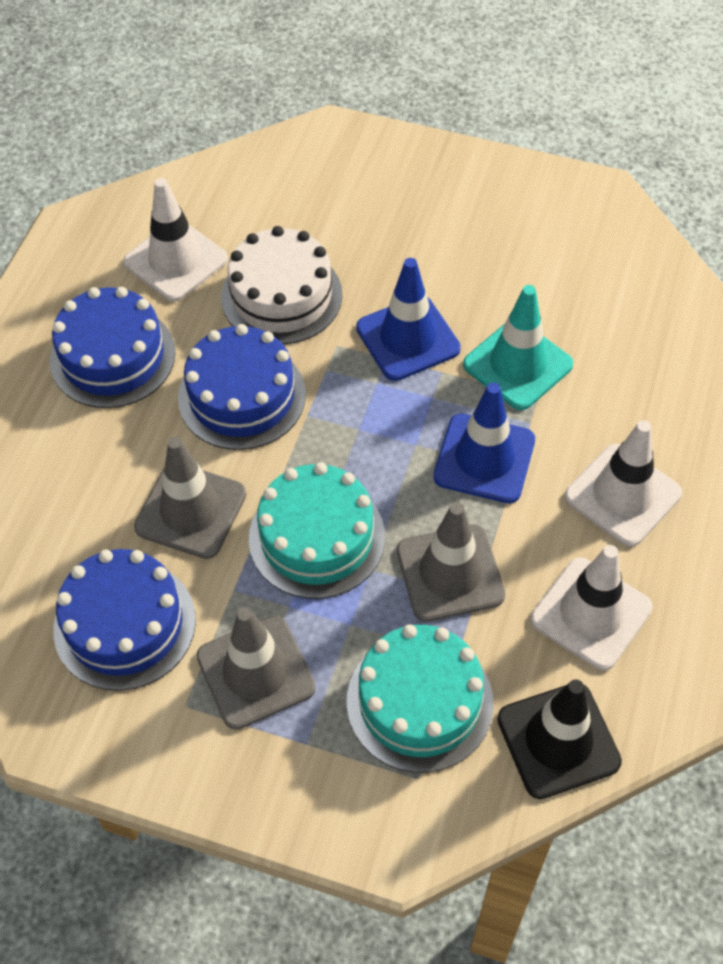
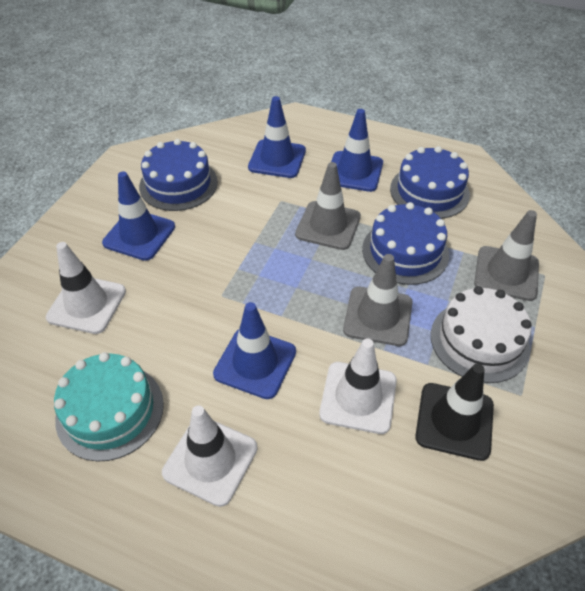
blue traffic cone: [356,258,461,381] [433,382,535,503] = 2 -> [102,171,175,261] [213,302,296,399] [248,96,306,178] [331,109,383,192] = 4
turquoise cake: [249,462,385,599] [347,624,493,773] = 2 -> [54,352,164,462] = 1
turquoise traffic cone: [463,285,573,410] = 1 -> none = 0

